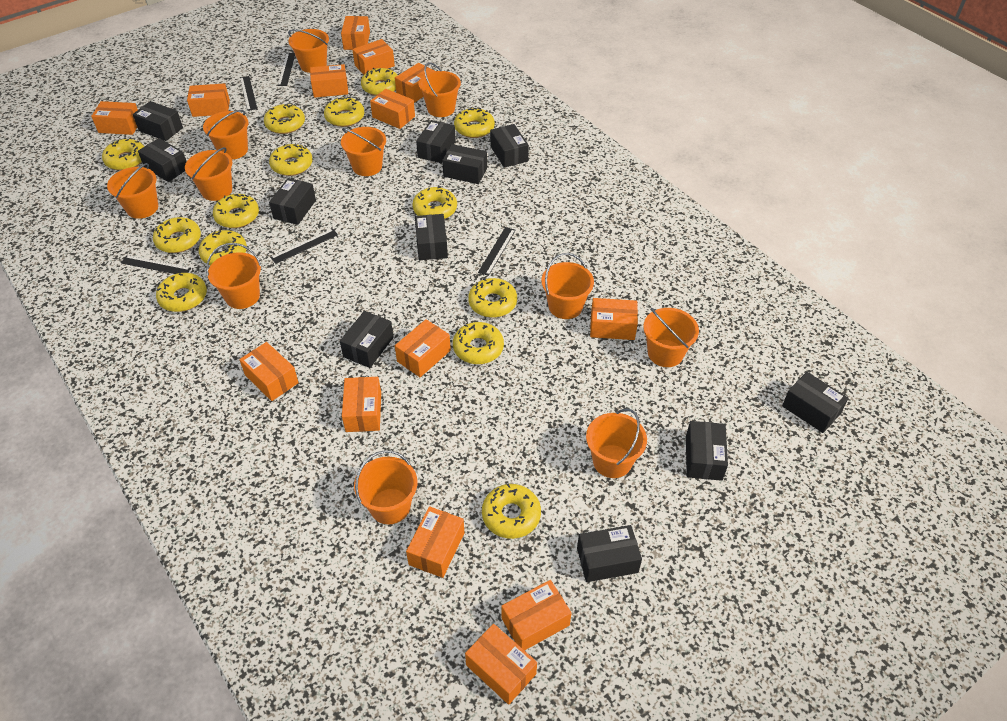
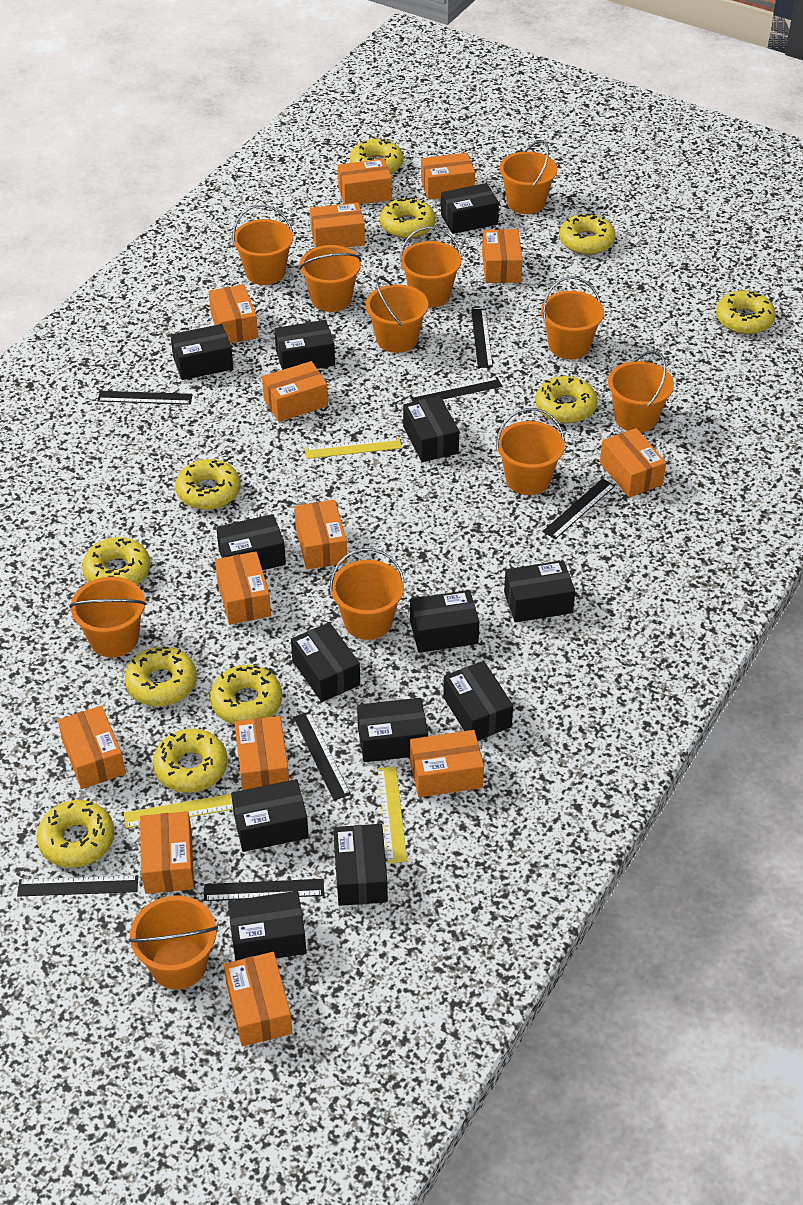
black box: [133,101,183,141] [138,138,187,182] [269,178,316,225] [340,311,394,368] [415,214,448,260] [416,120,456,163] [442,144,487,184] [490,124,529,168] [577,525,642,582] [686,421,728,481] [782,372,849,433] = 11 -> [170,324,233,380] [216,514,286,570] [228,891,306,961] [231,779,309,852] [274,320,335,370] [291,622,360,702] [334,824,388,906] [357,698,428,762] [403,396,459,462] [410,590,479,653] [441,183,499,234] [443,661,513,740] [504,560,575,623] = 13
black ruler: [121,255,191,274] [240,76,257,111] [270,229,338,264] [278,53,295,86] [478,227,516,276] = 5 -> [17,875,138,897] [98,391,193,405] [204,879,324,901] [293,712,351,800] [409,377,502,402] [471,309,493,368] [542,478,615,539] = 7
yellow donut: [102,139,144,171] [153,217,201,253] [156,273,207,312] [199,230,247,265] [213,194,259,228] [264,104,305,134] [269,144,313,176] [324,97,364,127] [361,68,398,96] [412,186,457,219] [453,322,504,364] [454,108,495,138] [468,278,517,318] [482,484,541,539] = 14 -> [36,800,115,868] [82,537,151,585] [125,647,197,706] [153,729,228,793] [175,459,241,510] [210,665,282,724] [350,139,403,174] [380,197,435,238] [535,376,597,423] [559,213,616,255] [716,290,776,334] = 11
yellow ruler: none = 0 -> [124,794,233,828] [305,437,402,459] [378,767,407,863] = 3

